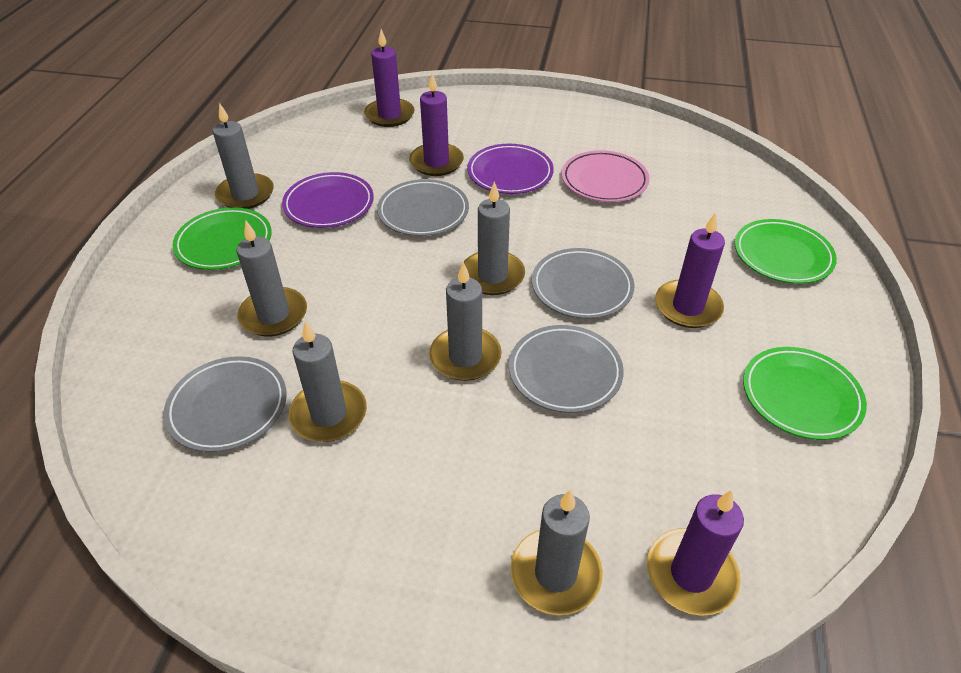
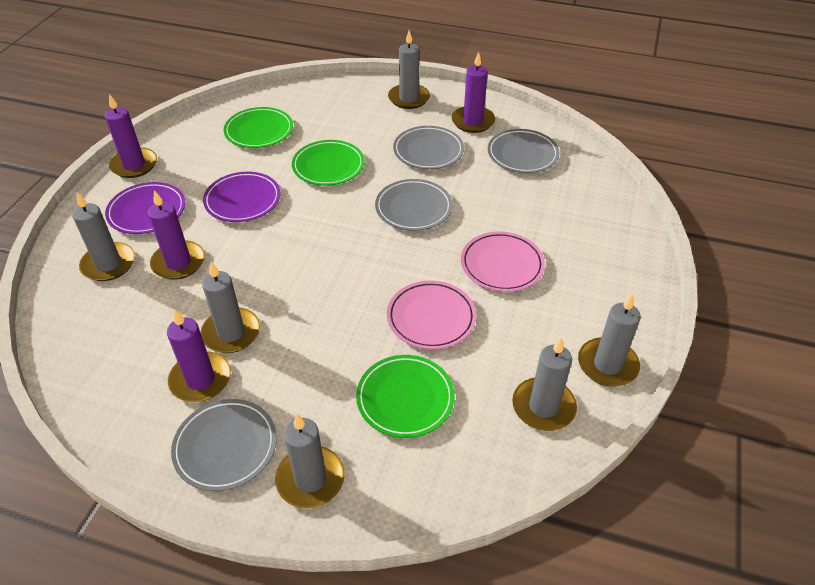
pink plate: [562,150,650,202] = 1 -> [387,280,476,350] [461,232,545,292] = 2

